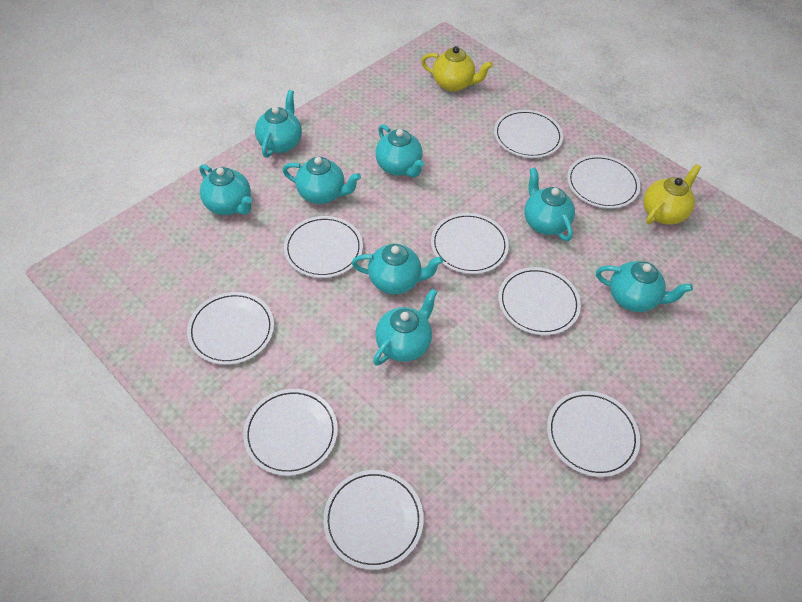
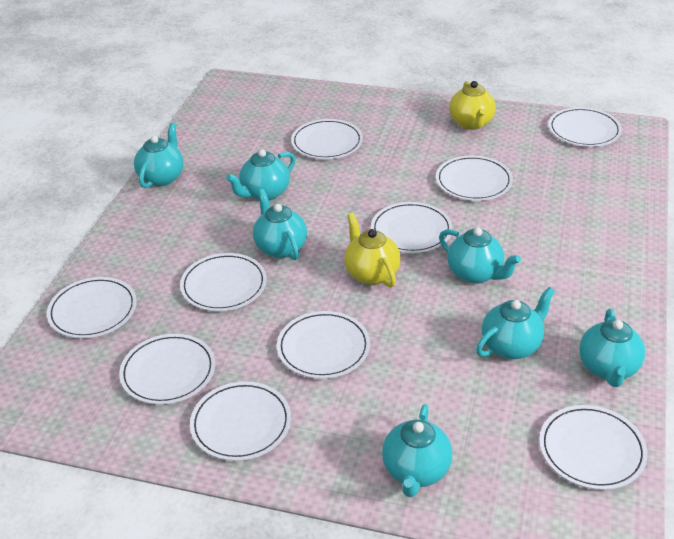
turquoise teapot: [199,164,252,215] [255,90,302,158] [283,157,361,204] [352,244,443,294] [373,289,437,366] [375,124,424,177] [524,167,575,241] [596,261,693,312] = 8 -> [134,123,184,188] [226,149,296,201] [253,189,307,260] [382,404,452,497] [439,227,521,284] [476,287,555,359] [579,309,645,387] = 7
white plate: [187,292,274,365] [243,389,338,476] [284,216,363,278] [323,470,424,570] [431,213,509,274] [494,110,563,158] [498,267,581,335] [547,391,640,477] [567,155,640,209] = 9 -> [47,277,137,338] [119,334,215,404] [180,253,267,311] [190,381,291,461] [277,311,370,379] [291,119,363,159] [371,202,453,253] [436,155,513,201] [539,405,648,490] [548,107,622,147] = 10

